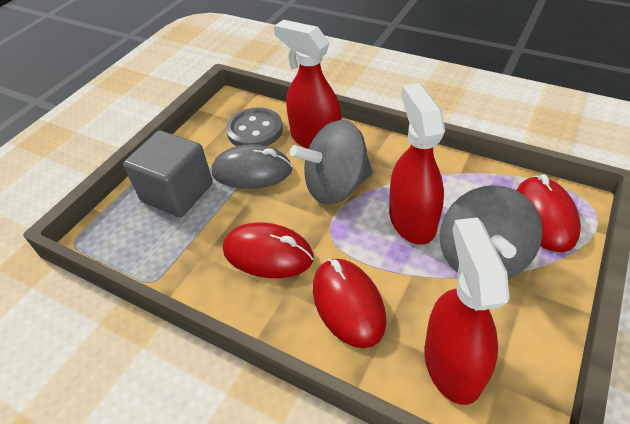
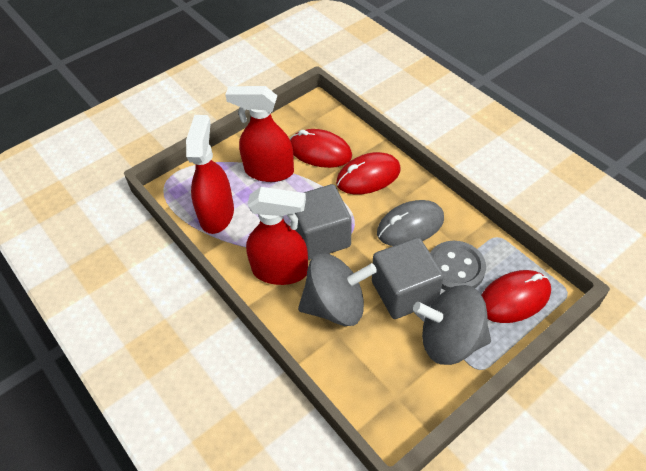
grey cube: [123,131,213,217] = 1 -> [295,184,351,260] [372,237,444,319] = 2

